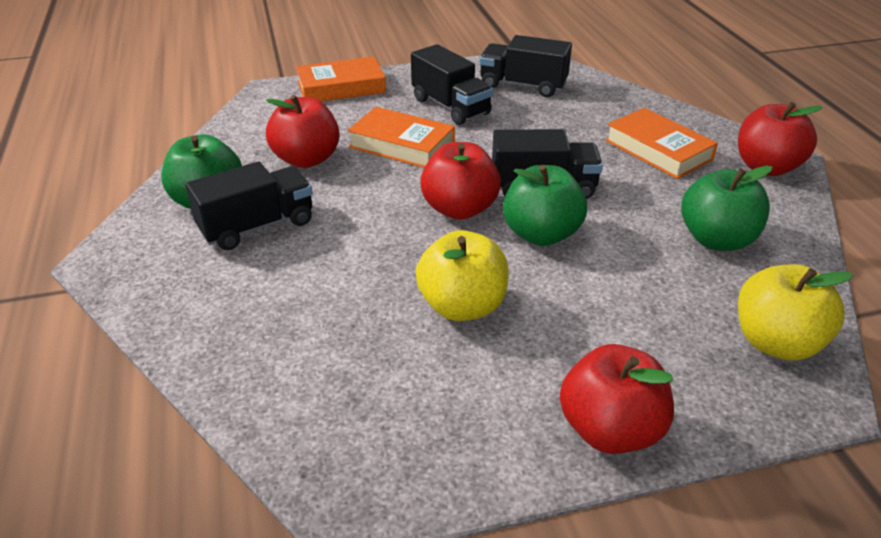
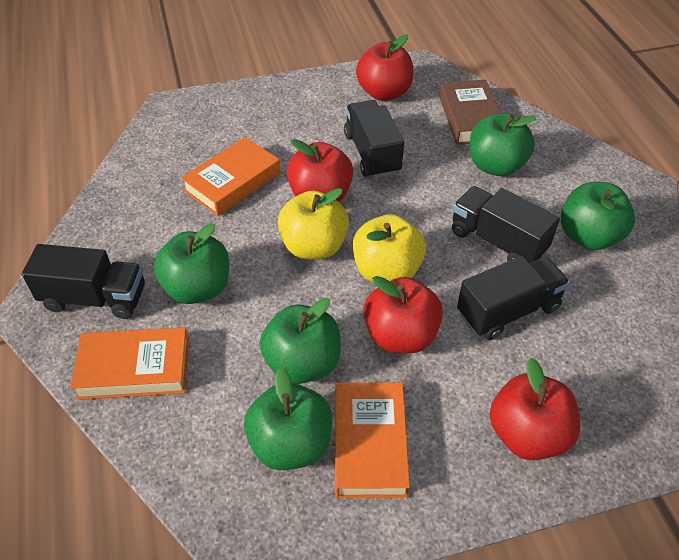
brown book: none = 0 -> [439,80,500,145] = 1
green apple: [161,134,242,209] [503,165,587,246] [681,165,772,251] = 3 -> [154,223,229,304] [244,367,332,470] [260,298,341,384] [470,113,537,176] [561,182,635,250] = 5

